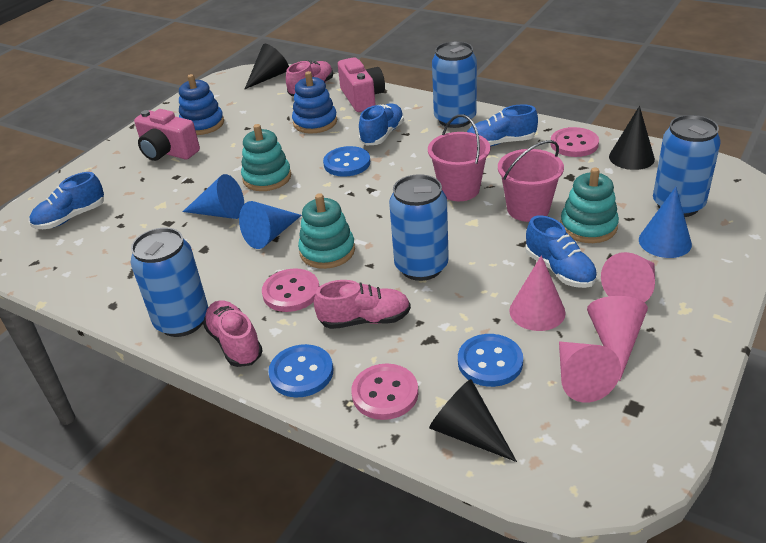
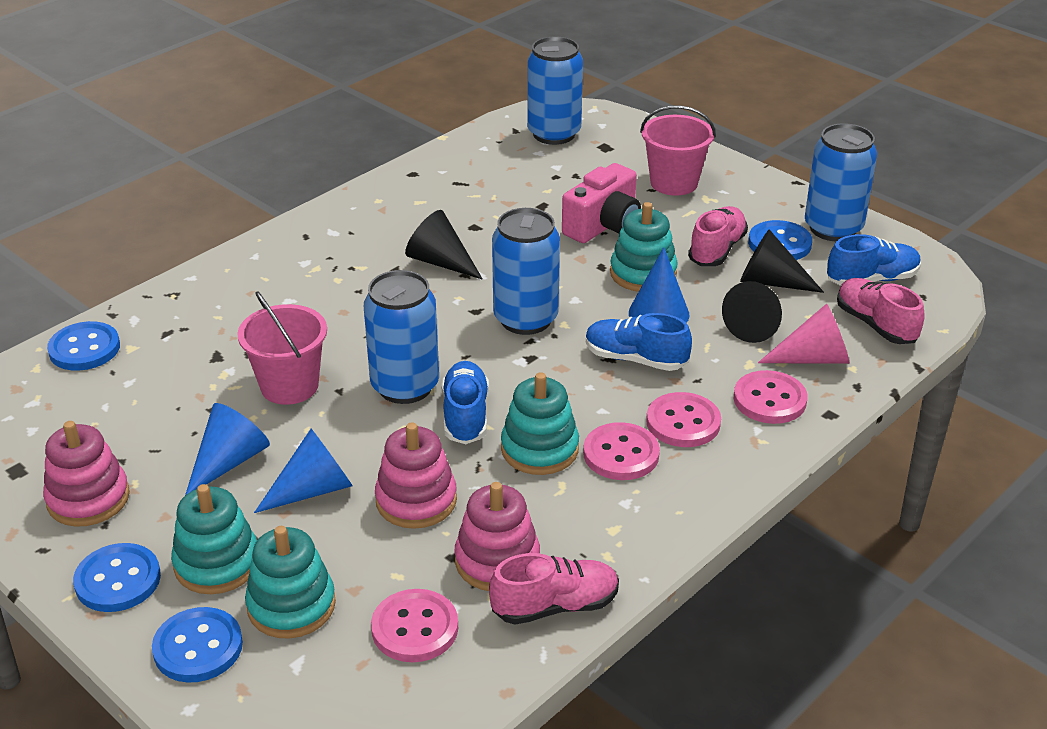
blue button: [268,344,333,398] [323,146,370,177] [458,334,523,387] = 3 -> [47,321,120,371] [73,543,161,612] [152,607,243,683] [748,220,812,260] = 4
blue shoe: [29,172,104,229] [359,104,404,146] [467,104,538,146] [525,215,597,288] = 4 -> [441,361,489,444] [586,313,692,371] [827,234,921,286] = 3
blue stacking toy: [179,74,224,135] [292,71,337,133] = 2 -> none = 0
pink button: [262,268,319,312] [351,364,418,420] [550,127,599,157] = 3 -> [371,589,458,662] [583,422,660,480] [646,392,721,447] [734,370,807,424] = 4
pink camera: [134,109,200,161] [338,57,385,112] = 2 -> [562,163,641,243] = 1
pink cone: [509,255,565,331] [559,341,621,403] [587,296,648,381] [601,252,655,302] = 4 -> [758,304,849,364] = 1
pink stacking toy: none = 0 -> [43,421,130,527] [375,423,457,529] [454,482,540,591] = 3
turquoise stacking toy: [241,124,291,191] [298,193,355,269] [560,167,619,243] = 3 -> [171,484,257,594] [245,526,336,639] [501,372,579,475] [610,202,678,292] = 4

